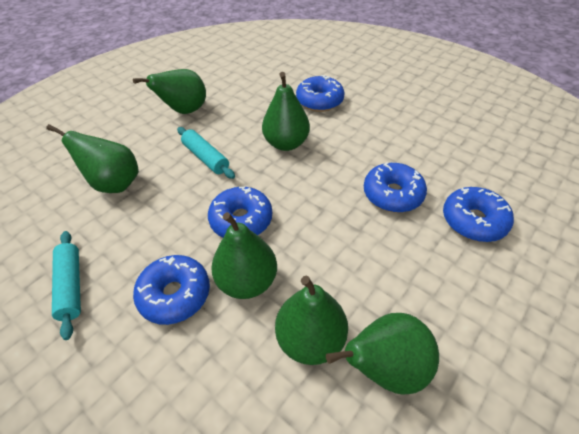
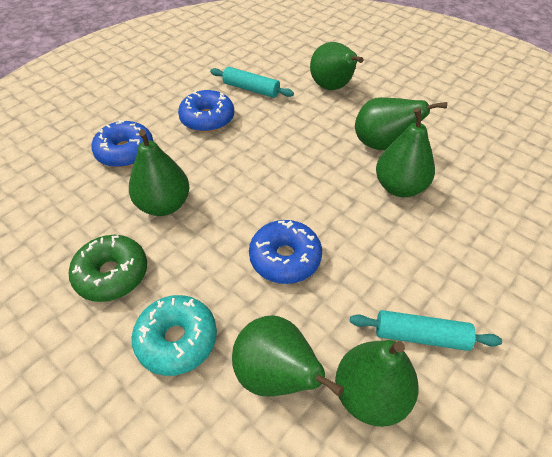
blue donut: [133,255,210,325] [208,187,272,237] [296,75,345,112] [364,162,427,213] [443,187,514,242] = 5 -> [91,120,153,168] [178,90,234,132] [249,220,322,284] = 3
green donut: none = 0 -> [69,235,147,302] = 1
turquoise donut: none = 0 -> [132,295,217,376] = 1

